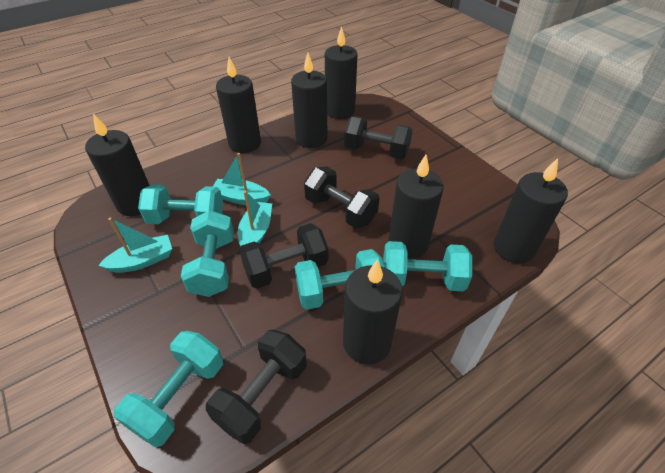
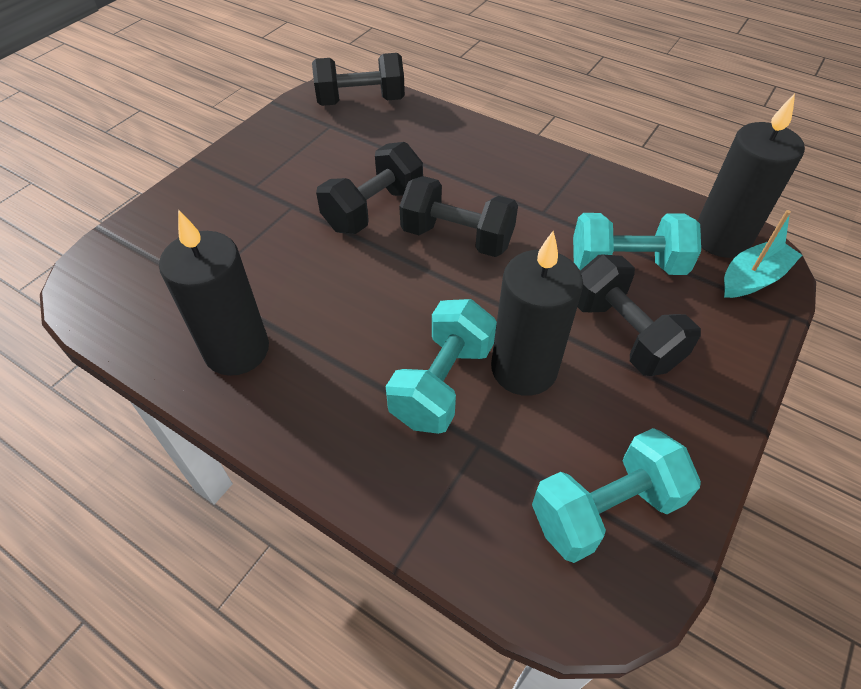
black candle: [85,113,150,216] [216,57,261,153] [291,53,328,148] [325,26,358,119] [343,260,403,365] [388,155,444,259] [494,158,568,263] = 7 -> [159,210,269,376] [491,231,583,396] [697,94,805,258] = 3
turquoise boat: [98,218,172,273] [213,153,271,205] [238,191,272,246] = 3 -> [724,210,802,298] = 1
turquoise dumbbell: [114,331,223,447] [138,184,223,224] [181,210,234,297] [295,249,384,310] [383,241,472,291] = 5 -> [386,299,497,434] [532,428,701,563] [573,213,701,275] = 3

